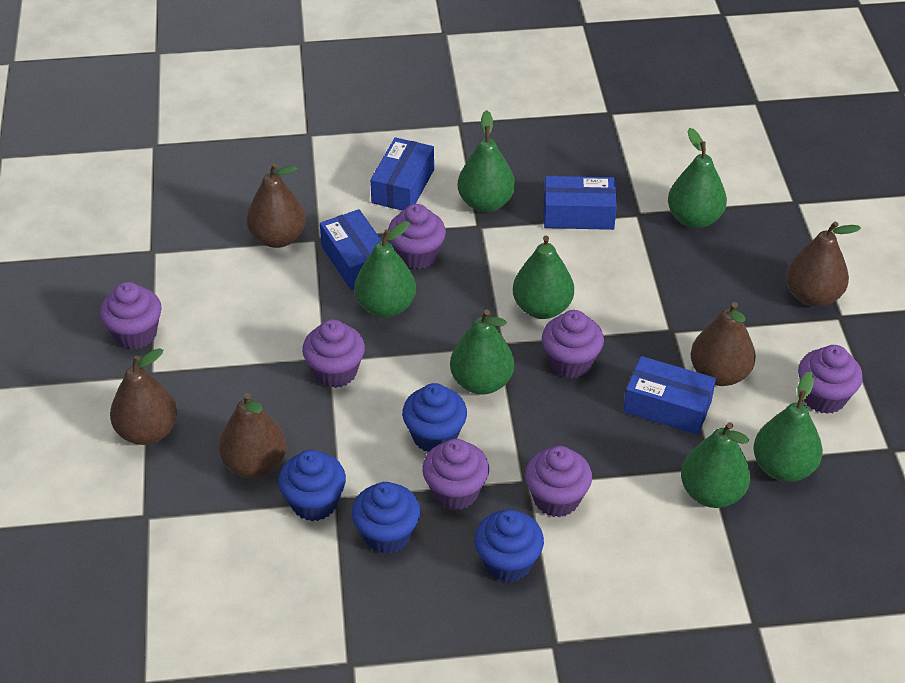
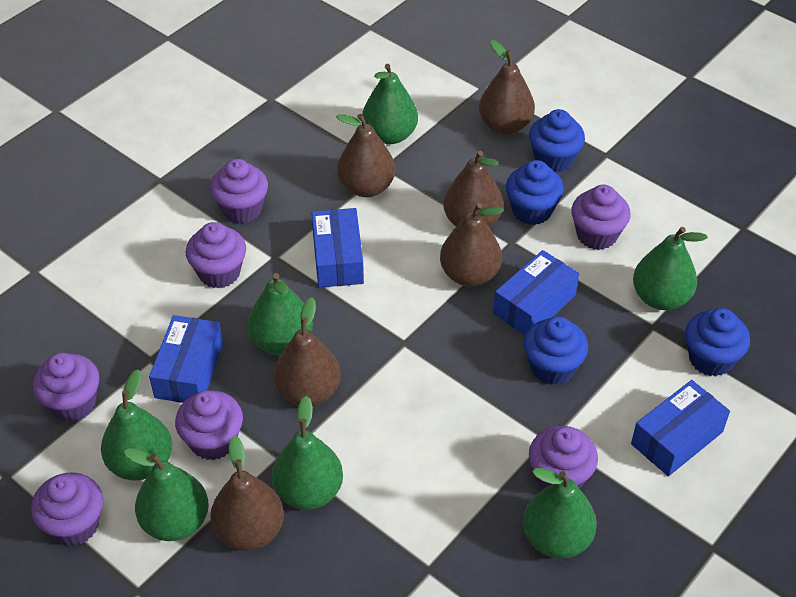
brown pear: [110,348,178,445] [219,393,287,478] [247,163,306,248] [690,302,756,386] [786,221,861,307] = 5 -> [210,436,284,551] [274,297,341,406] [336,114,395,197] [440,203,504,287] [443,151,503,228] [479,40,535,135] = 6

